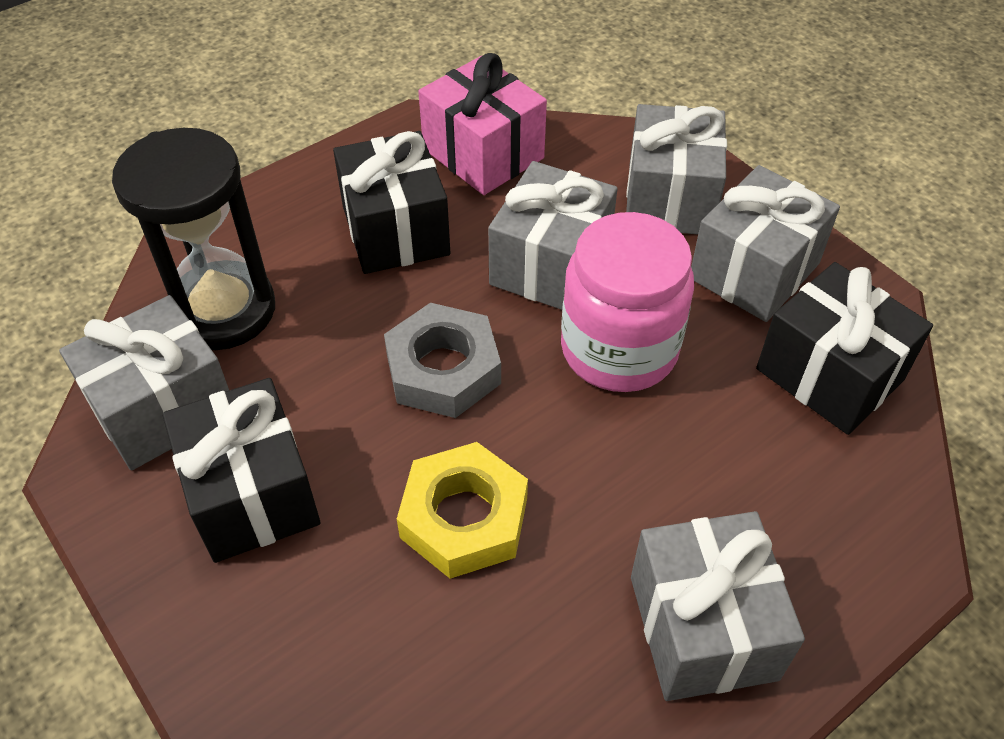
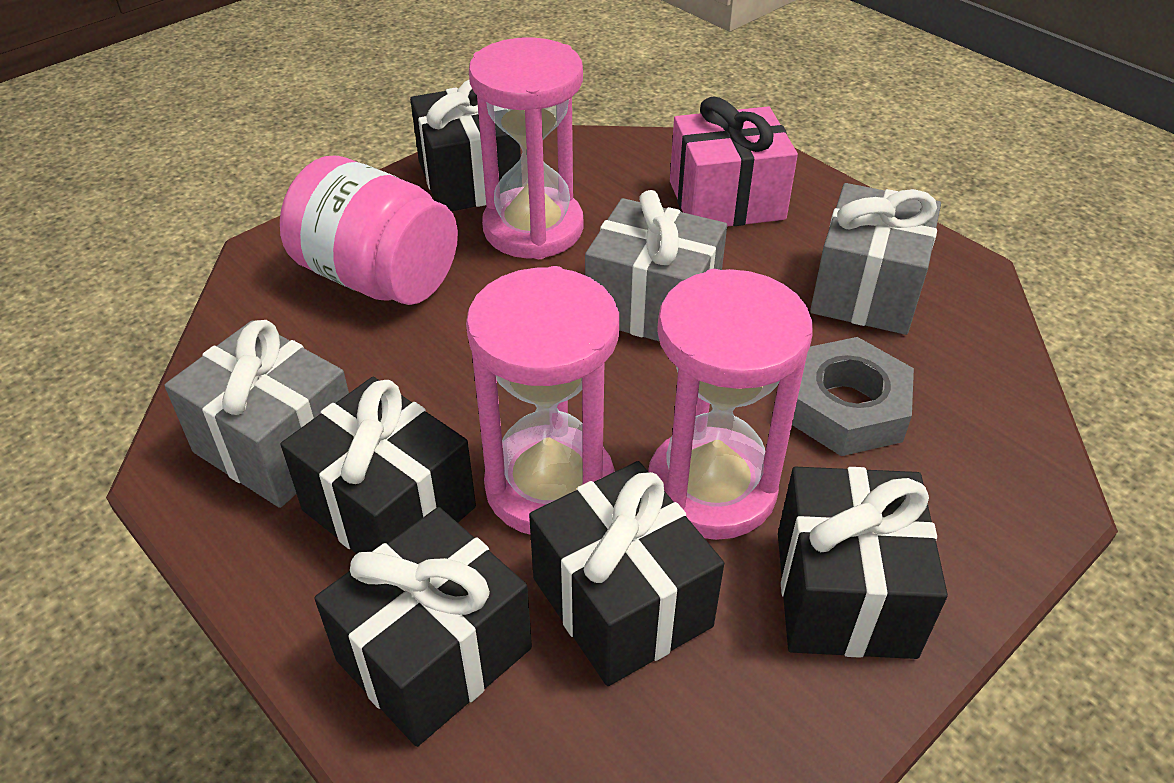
black gift: [162,378,321,563] [333,131,450,274] [756,262,933,435] = 3 -> [281,377,476,554] [314,507,532,747] [410,80,521,211] [529,461,724,686] [778,467,948,659] = 5
black hourglass: [112,128,275,350] = 1 -> none = 0
grey gift: [59,295,229,471] [488,161,618,310] [626,104,727,234] [631,511,805,701] [691,165,840,322] = 5 -> [164,320,349,508] [585,190,727,342] [810,183,941,335] = 3
pink hourglass: none = 0 -> [466,266,619,535] [469,37,583,259] [648,269,813,540] = 3
yellow nut: [397,442,528,579] = 1 -> none = 0

